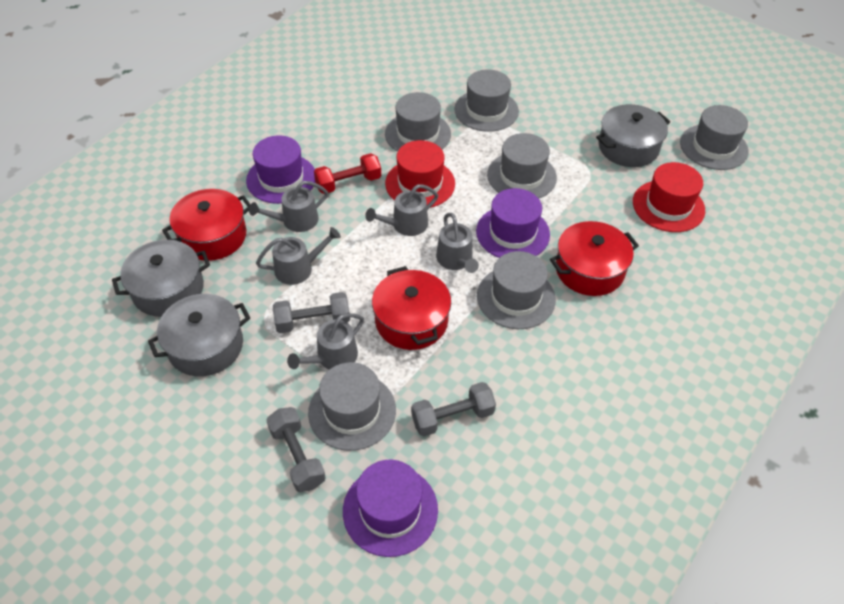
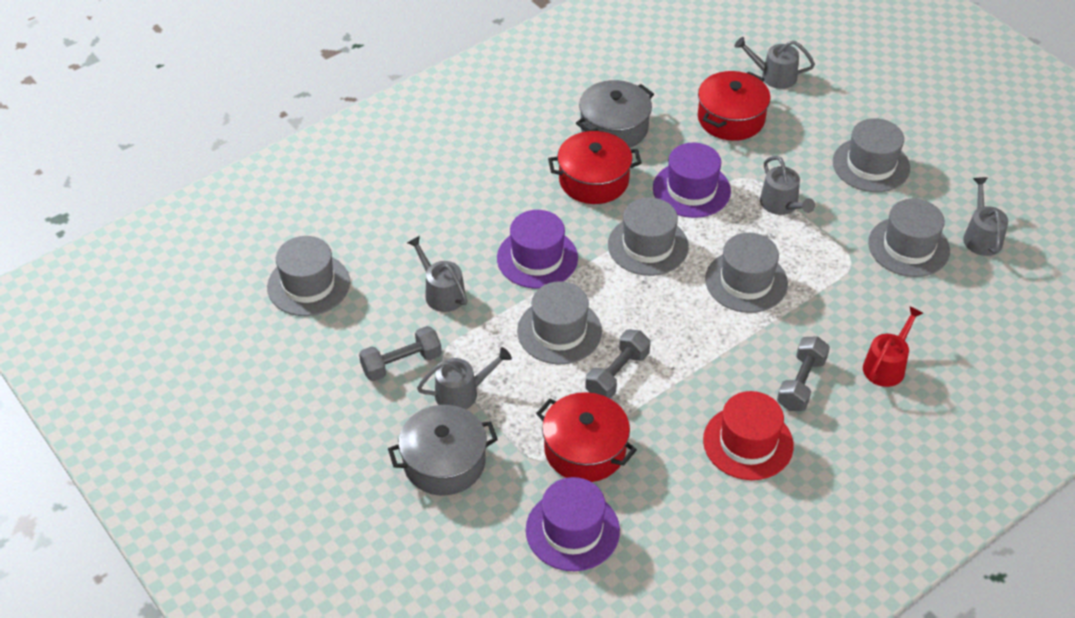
grey pot: [112,240,210,317] [148,294,250,376] [596,104,670,167] = 3 -> [388,405,498,495] [576,80,654,148] = 2
red dumbbell: [314,153,381,194] = 1 -> none = 0
red hat: [385,140,455,208] [633,162,705,232] = 2 -> [703,391,794,480] = 1
red watering can: none = 0 -> [863,306,923,387] = 1

